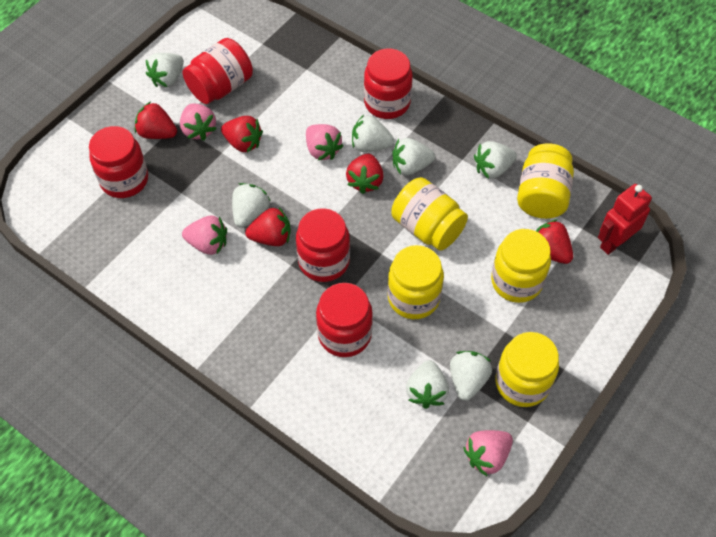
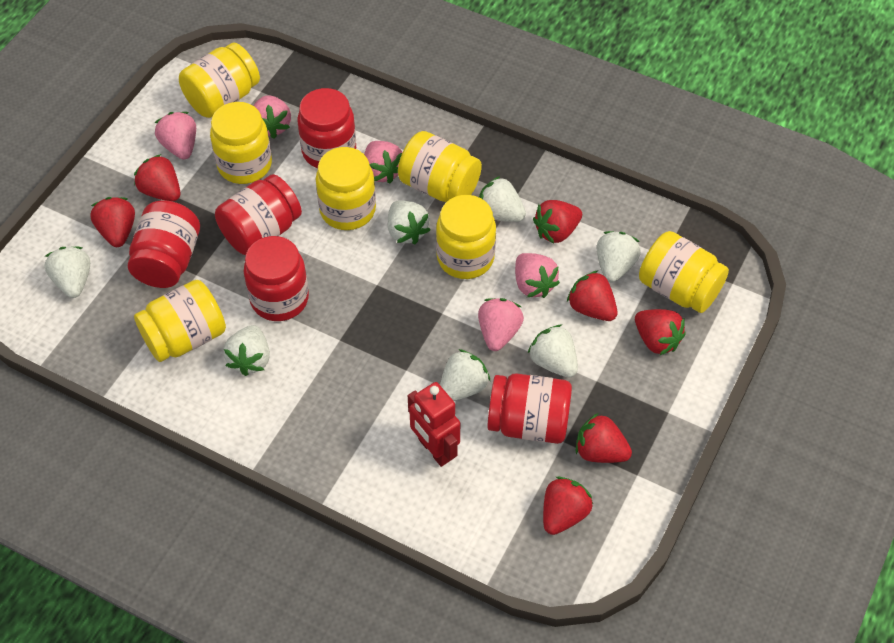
pink strawberry: [180,103,217,141] [182,216,227,255] [306,124,343,160] [463,430,513,476] = 4 -> [155,112,196,160] [253,95,291,138] [364,141,403,183] [478,298,524,351] [515,253,560,298] = 5
red strawberry: [135,102,177,139] [221,116,263,153] [245,207,291,246] [346,154,384,194] [536,219,573,264] = 5 -> [90,197,135,247] [134,154,180,201] [533,200,582,244] [543,477,593,535] [567,271,617,321] [575,413,632,463] [635,309,686,356] = 7
yellow jar: [387,245,444,319] [391,177,468,251] [491,229,551,303] [495,332,559,407] [517,143,574,219] = 5 -> [134,280,226,362] [179,43,260,118] [210,102,272,184] [316,147,376,230] [398,131,482,202] [436,195,496,279] [639,231,729,313] = 7

